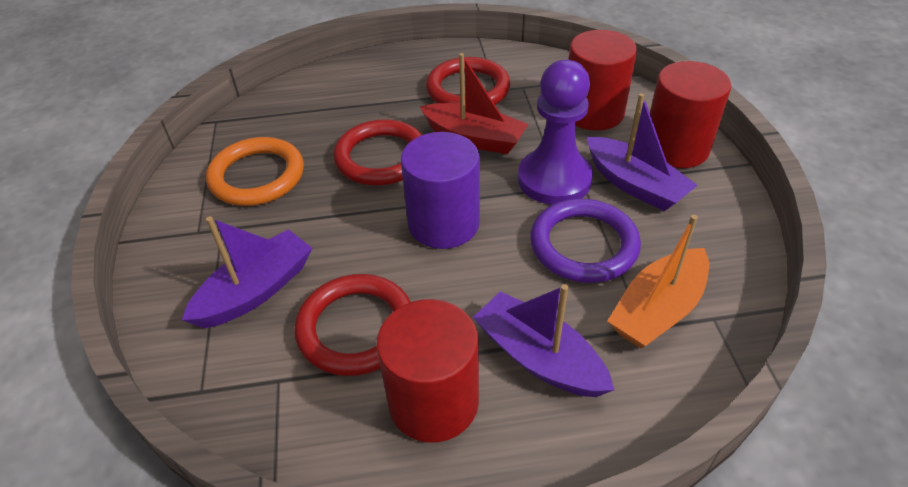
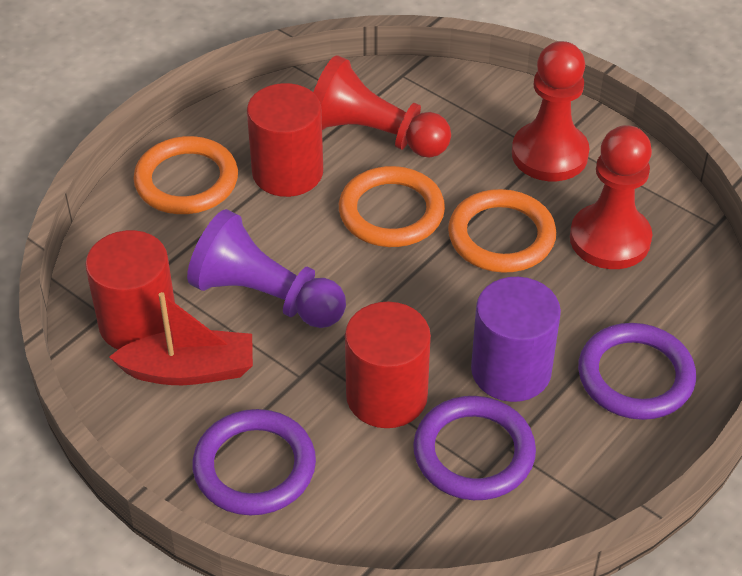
orange boat: [608,215,709,348] = 1 -> none = 0
orange ring: [206,137,304,206] = 1 -> [133,136,238,214] [339,166,445,247] [448,189,556,273] = 3
purple boat: [182,216,312,328] [473,284,614,397] [587,93,698,211] = 3 -> none = 0
purple ring: [530,199,641,283] = 1 -> [192,409,316,515] [413,396,536,500] [578,323,696,420] = 3
red pawn: none = 0 -> [313,55,451,158] [512,41,589,181] [570,125,652,269] = 3
red ring: [294,274,411,376] [333,119,422,186] [426,57,510,105] = 3 -> none = 0

